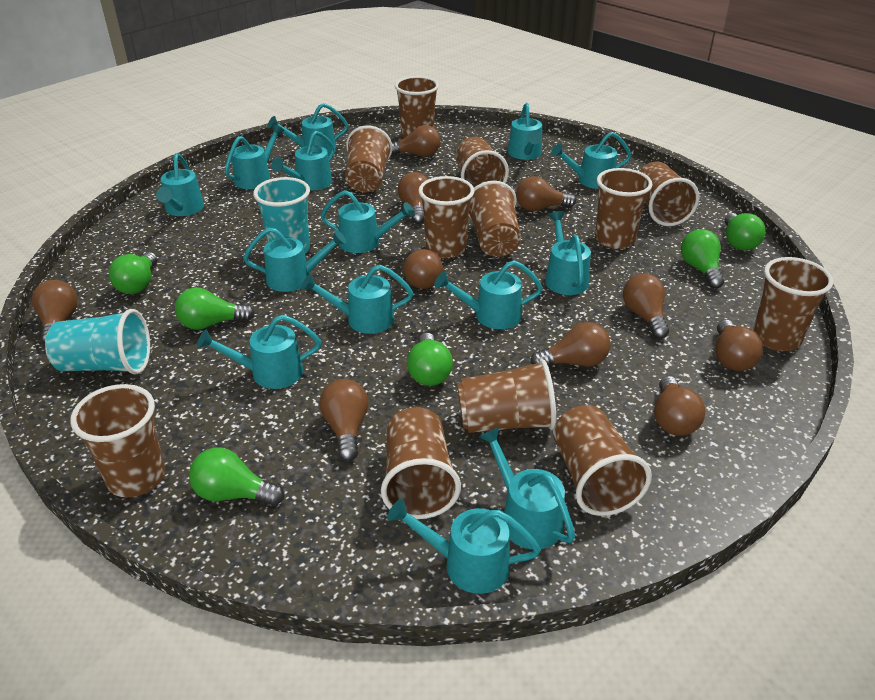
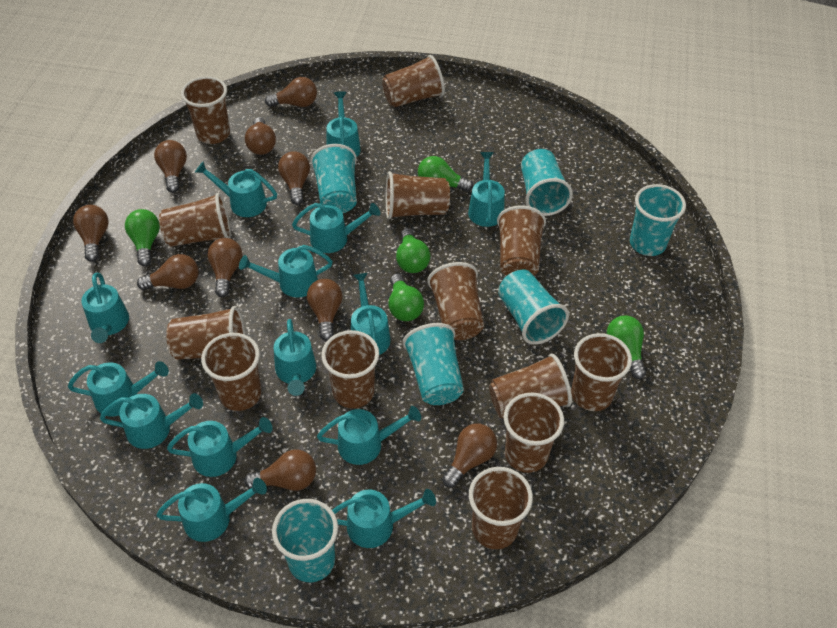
brown cup: [70,384,165,497] [345,125,393,192] [381,407,461,519] [395,76,439,138] [418,176,475,258] [456,137,509,187] [457,359,556,433] [469,181,521,257] [553,405,652,516] [595,168,653,249] [639,161,699,226] [753,257,833,351] = 12 -> [159,193,231,247] [166,306,245,360] [181,76,230,144] [201,333,261,411] [321,330,379,408] [382,55,445,107] [386,171,450,219] [427,262,484,340] [469,467,533,549] [489,354,572,419] [497,205,546,276] [504,392,564,473] [571,333,632,411] = 13
green light bulb: [109,252,157,294] [175,287,255,330] [189,448,284,506] [407,333,453,386] [681,229,724,289] [725,213,766,250] = 6 -> [125,209,160,266] [389,274,424,321] [396,228,430,273] [418,156,473,192] [607,315,646,379] = 5
turquoise cup: [45,309,150,374] [253,177,310,253] = 2 -> [272,499,338,582] [310,144,357,213] [403,323,464,405] [498,270,569,345] [521,149,573,216] [630,184,686,256] = 6

